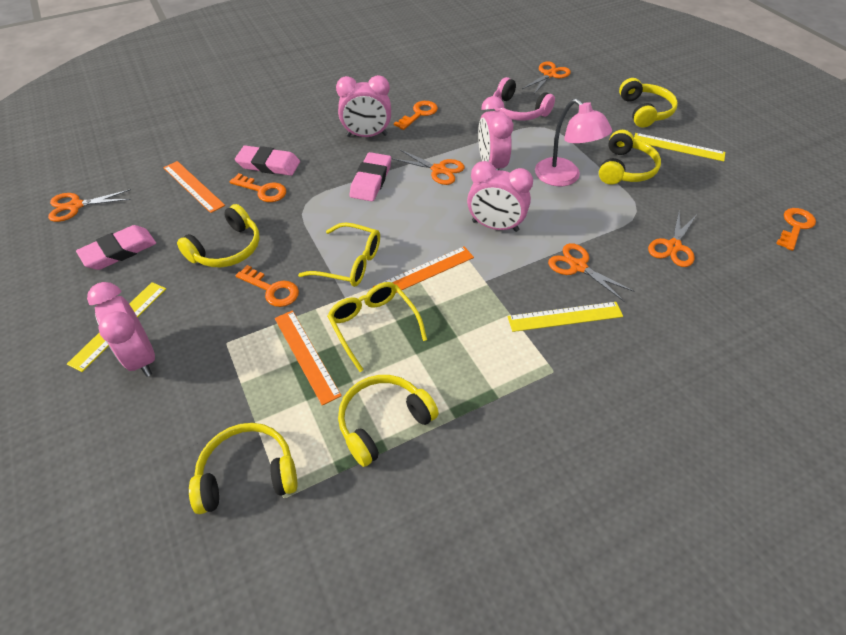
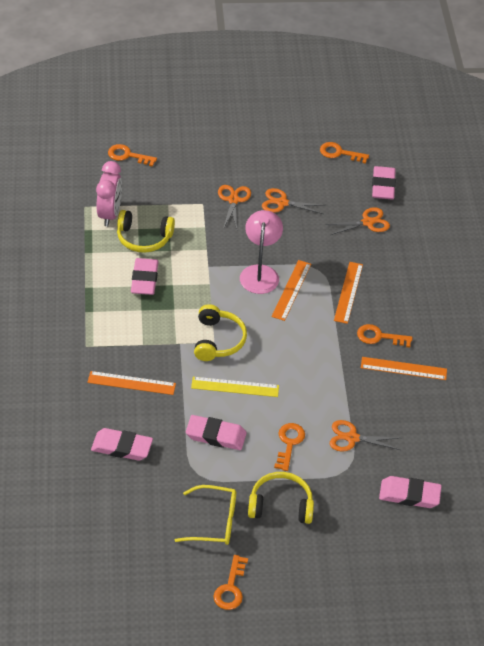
orange key: [229,173,286,202] [236,265,299,307] [394,101,438,130] [776,208,816,251] = 4 -> [108,144,157,167] [213,555,248,610] [274,423,305,471] [320,142,369,164] [357,324,412,348] = 5
orange ruler: [163,161,225,213] [275,310,342,406] [373,246,474,293] = 3 -> [87,371,176,395] [271,260,311,321] [334,262,363,324] [361,357,447,380] = 4
orange scissors: [48,189,131,222] [393,149,465,185] [522,61,571,94] [548,243,635,301] [648,211,696,267] = 5 -> [218,185,251,229] [262,188,323,214] [325,207,390,235] [330,420,400,452] = 4
pink clock: [87,282,155,377] [336,75,391,137] [467,161,533,232] [478,96,513,170] = 4 -> [96,161,122,226] = 1
pink eraser: [76,225,156,270] [235,145,300,176] [350,152,391,201] = 3 -> [91,428,153,461] [131,258,159,295] [186,415,247,450] [372,166,396,200] [379,476,442,508] = 5
pink headphones: [493,77,555,121] = 1 -> none = 0
yellow glasses: [298,222,380,287] [327,282,427,372] = 2 -> [175,485,236,545] = 1
yellow headphones: [177,204,260,267] [189,423,298,514] [338,375,439,467] [599,130,661,185] [619,78,678,128] = 5 -> [117,210,175,253] [194,304,247,361] [248,472,314,524] = 3
yellow ruler: [67,282,166,372] [508,302,623,332] [634,133,725,161] = 3 -> [191,377,279,397] = 1

